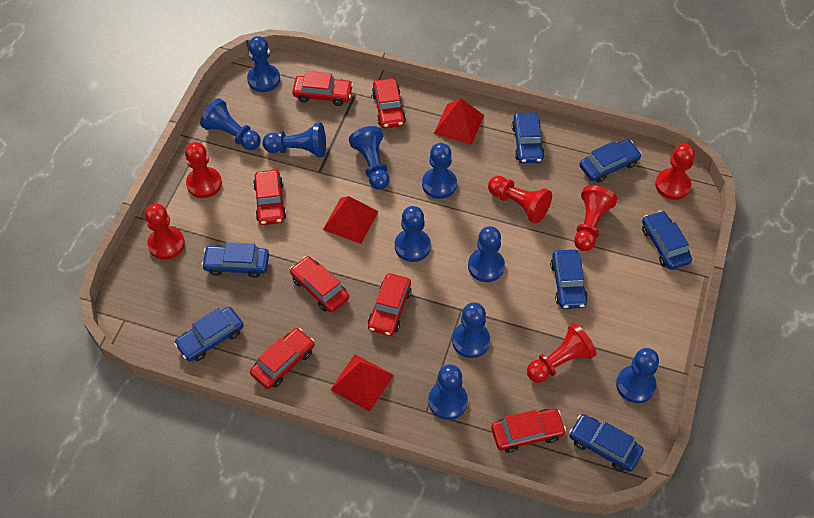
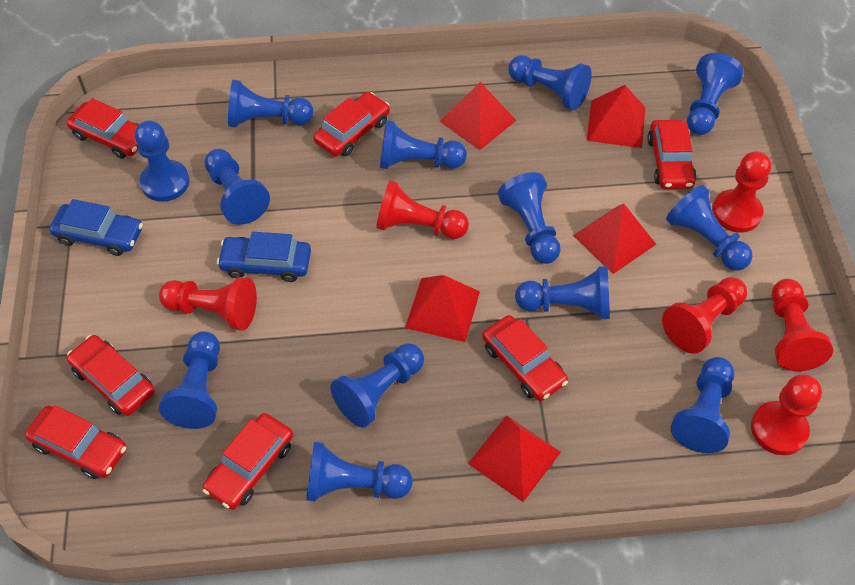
blue car: [174,307,244,362] [201,242,269,278] [512,112,545,163] [550,250,588,309] [569,414,644,472] [579,140,642,183] [642,211,692,270] = 7 -> [49,199,143,256] [217,232,311,282] = 2
blue pawn: [200,98,261,150] [247,36,280,92] [263,123,326,157] [349,126,390,190] [395,206,431,262] [422,143,457,199] [428,364,468,420] [452,302,490,358] [468,226,505,282] [616,348,659,403] = 10 -> [135,121,189,202] [159,331,220,429] [204,149,270,225] [228,80,314,127] [306,442,413,502] [330,343,424,428] [380,120,467,169] [498,172,561,264] [508,55,592,110] [515,266,610,319] [666,185,753,271] [671,357,735,453] [687,53,743,135] = 13
red pyramid: [323,196,379,244] [331,354,394,412] [434,98,484,145] = 3 -> [405,275,480,342] [440,82,516,150] [468,415,561,502] [573,204,656,274] [587,85,645,148] = 5

